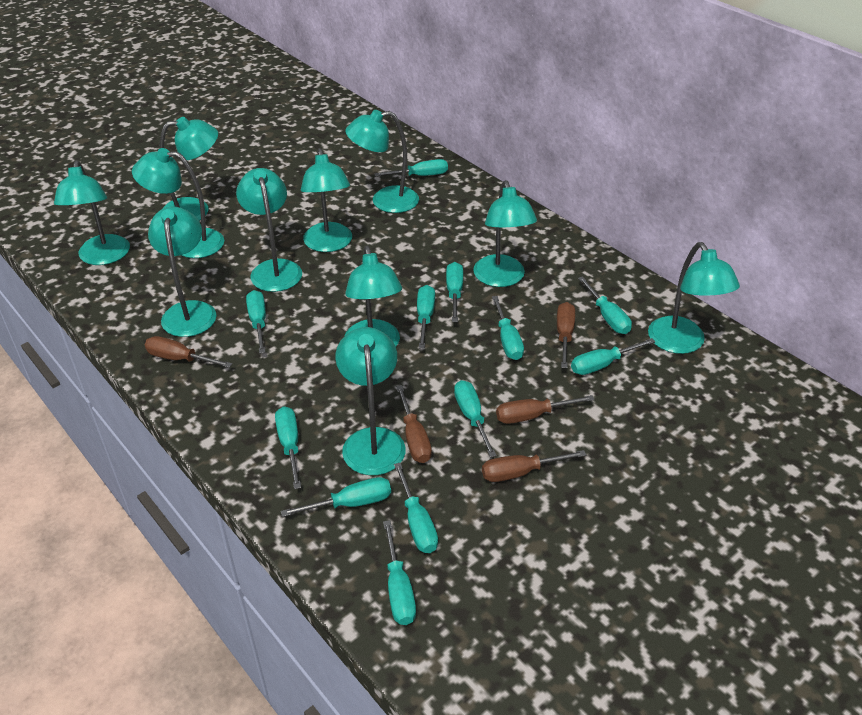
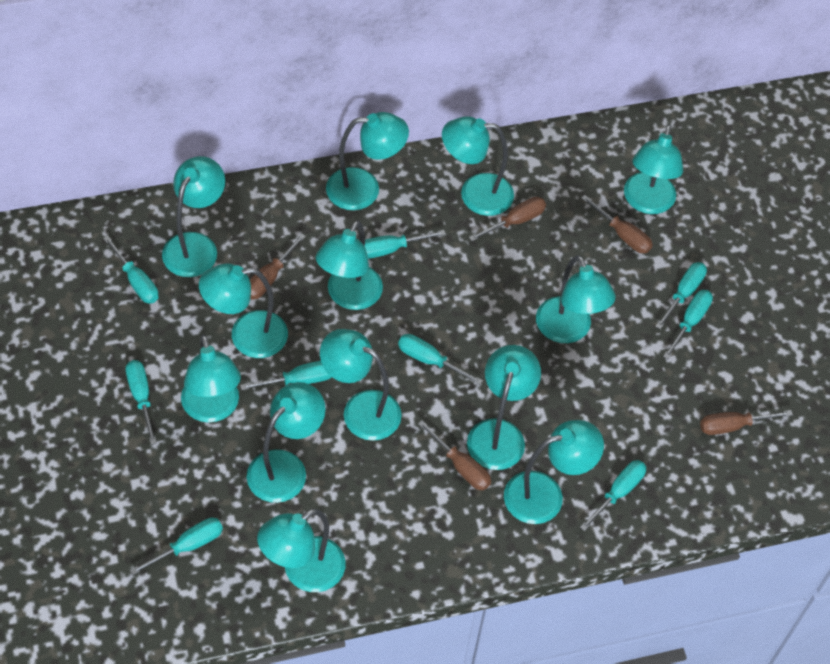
turquoise lamp: [54,160,130,265] [132,148,224,258] [148,207,216,337] [159,117,218,221] [236,168,302,292] [301,148,352,252] [335,327,406,475] [345,110,419,213] [345,246,402,346] [473,180,537,287] [648,242,740,354] = 11 -> [162,156,225,277] [181,334,241,423] [199,264,288,358] [247,382,326,503] [257,509,346,592] [316,220,383,310] [320,329,401,441] [326,112,409,210] [442,116,514,216] [467,345,541,470] [504,420,604,524] [536,255,616,343] [624,124,683,214] = 13
turquoise screwdriver: [246,290,266,354] [275,406,301,489] [281,477,391,517] [374,159,448,176] [383,520,416,625] [394,463,438,553] [417,285,435,349] [446,262,463,322] [454,380,497,458] [492,296,524,360] [571,338,655,375] [578,276,632,334] = 12 -> [103,236,159,304] [126,360,157,445] [130,518,223,575] [240,361,332,391] [365,230,446,259] [398,334,483,385] [580,460,646,531] [655,262,707,329] [663,290,713,359] = 9

